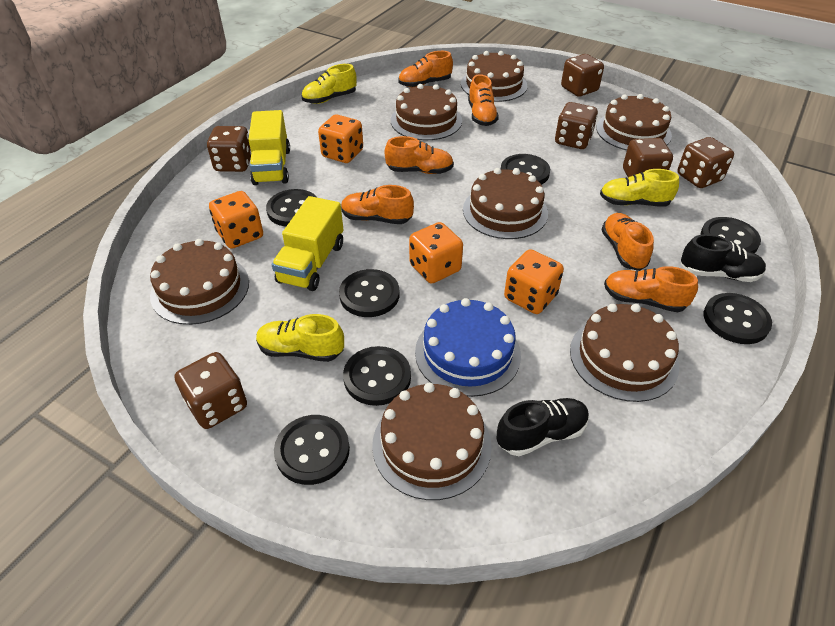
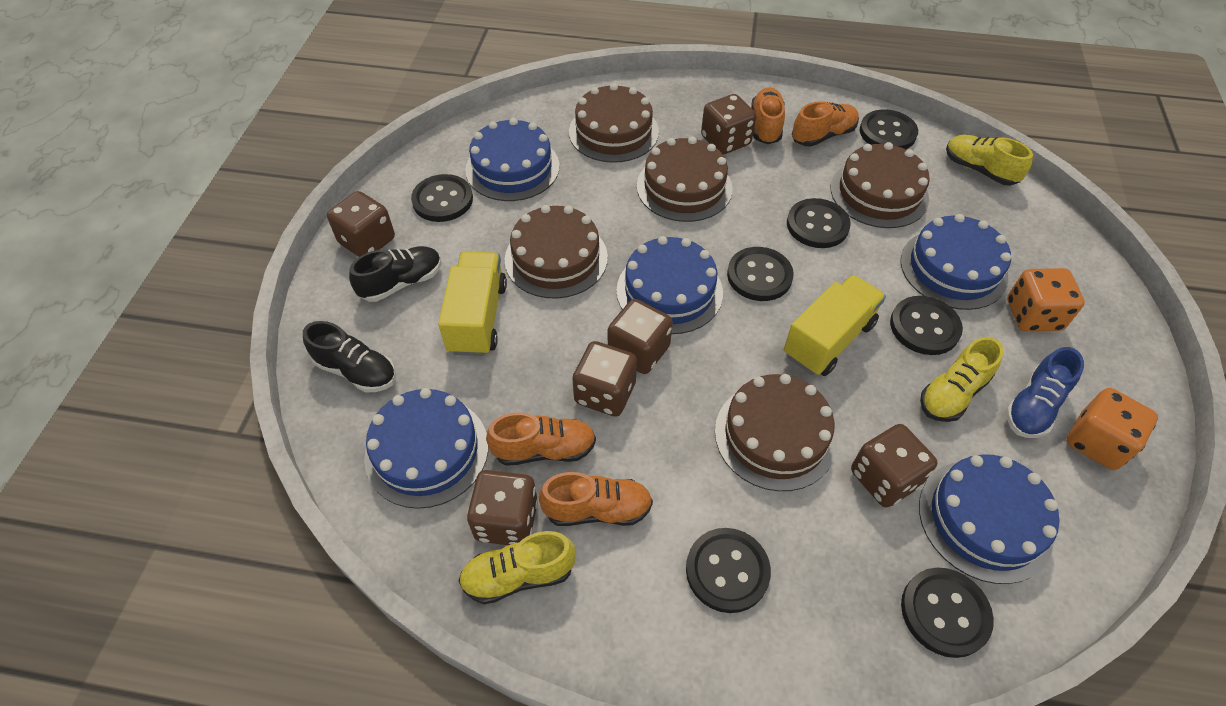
blue cake: [415,298,521,397] = 1 -> [364,388,488,509] [465,118,560,201] [616,236,723,334] [900,214,1011,310] [919,454,1059,584] = 5
blue shoe: none = 0 -> [1006,347,1084,438] = 1
brown cake: [150,239,249,325] [372,383,492,500] [391,84,462,140] [461,51,527,102] [463,168,548,239] [570,304,679,402] [596,94,672,150] = 7 -> [505,205,608,299] [569,83,659,163] [637,137,733,222] [715,374,837,491] [831,142,930,228] = 5
orange dice: [209,191,263,249] [318,114,363,163] [409,222,463,283] [504,249,564,314] = 4 -> [1007,268,1085,332] [1067,388,1158,470] = 2
orange shoe: [341,185,414,224] [385,136,454,174] [398,51,453,88] [468,74,499,126] [601,213,654,271] [604,266,698,312] = 6 -> [486,412,596,466] [539,472,653,526] [751,87,785,144] [792,101,859,147] = 4

